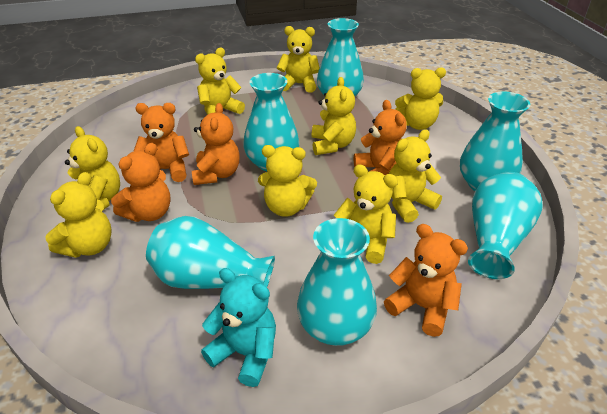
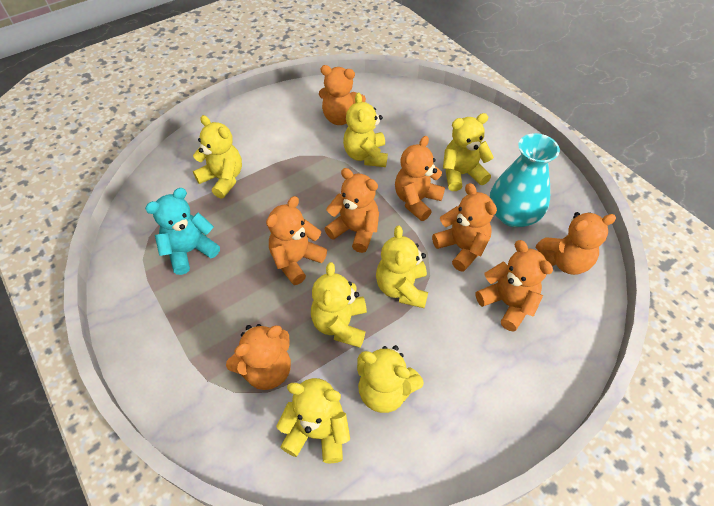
orange teddy bear: [111,143,171,222] [134,103,189,182] [192,103,240,185] [354,100,407,175] [384,224,468,337] = 5 -> [226,324,291,390] [266,196,327,285] [319,65,366,125] [325,168,379,253] [395,136,445,221] [432,183,497,272] [476,240,553,332] [536,212,616,275] = 8
turquoise vase: [146,216,275,289] [243,73,300,171] [297,218,377,346] [317,18,364,96] [460,91,530,191] [468,172,542,279] = 6 -> [490,133,560,227] = 1
yellow teddy bear: [45,172,112,258] [65,126,120,210] [195,48,245,115] [258,145,317,217] [277,26,320,93] [312,77,356,155] [334,164,398,264] [388,129,442,223] [395,67,446,130] = 9 -> [193,115,242,199] [276,378,350,463] [311,262,367,348] [343,92,388,167] [357,345,424,413] [376,225,428,308] [443,113,494,191] = 7

